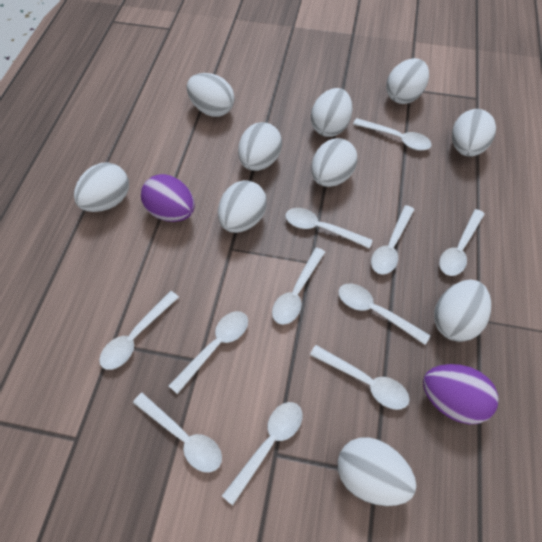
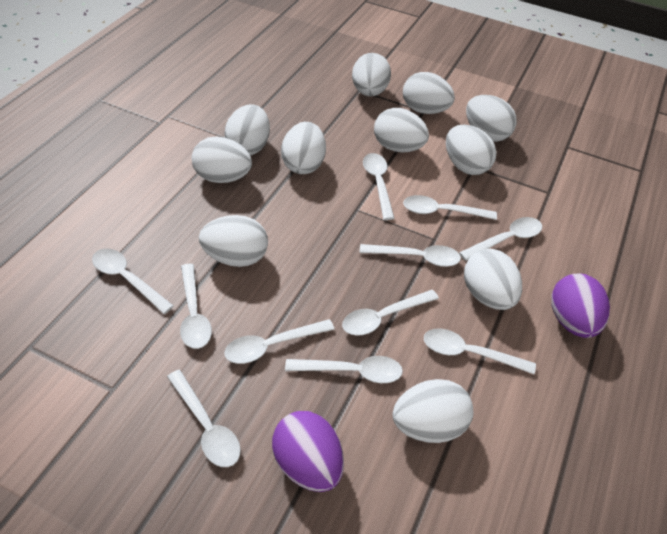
white egg: [74,162,129,212] [187,73,235,117] [218,180,267,233] [238,122,282,171] [311,88,352,137] [311,138,358,187] [337,437,416,506] [386,58,429,104] [434,279,491,342] [452,109,496,157] = 10 -> [192,136,252,183] [199,215,268,267] [224,104,270,155] [281,122,326,174] [352,53,391,96] [374,108,429,153] [393,379,473,443] [403,72,455,114] [446,125,497,175] [464,249,522,310] [466,95,517,142] = 11

